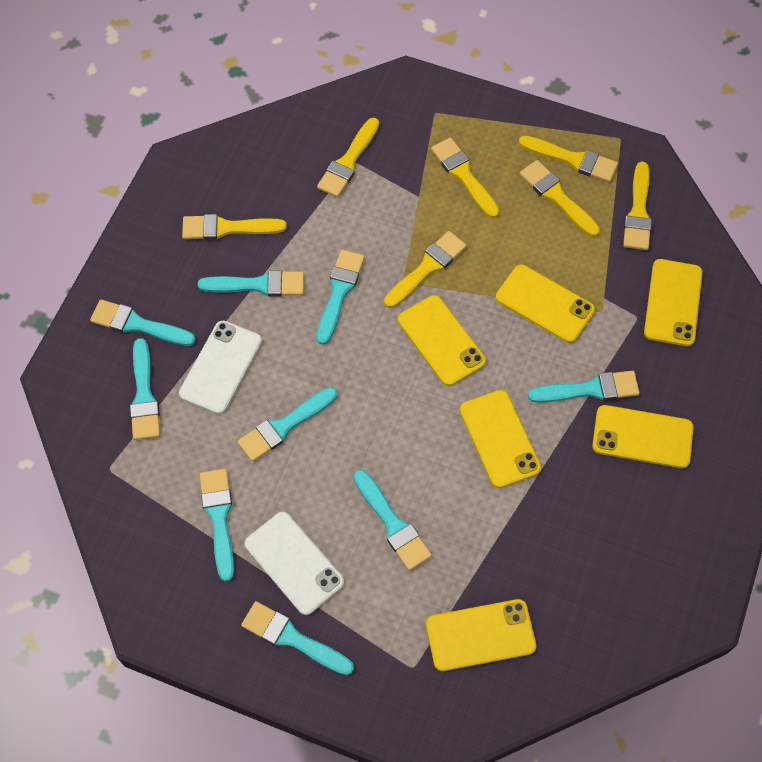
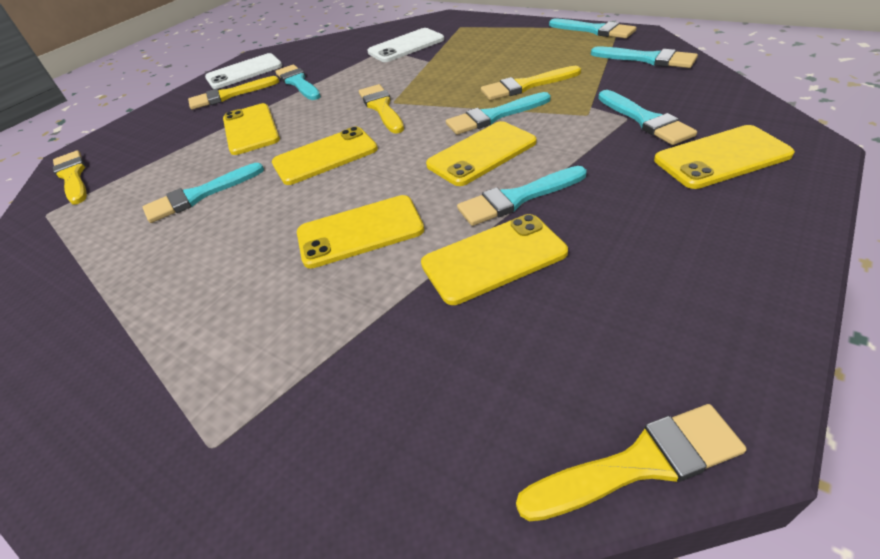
turquoise brush: [90,299,196,346] [130,338,160,440] [198,270,304,297] [200,469,234,582] [238,387,337,462] [241,601,354,675] [316,250,365,345] [354,470,432,571] [528,371,639,403] = 9 -> [143,163,264,223] [275,65,321,100] [446,92,551,135] [457,166,587,226] [549,19,636,38] [591,47,698,68] [598,90,697,145] = 7
yellow brush: [182,214,287,240] [317,118,379,197] [384,231,467,308] [431,137,499,218] [519,136,618,182] [520,160,600,237] [623,162,652,250] = 7 -> [53,150,87,205] [188,76,279,110] [359,84,404,133] [481,66,581,100] [516,404,747,521] = 5

